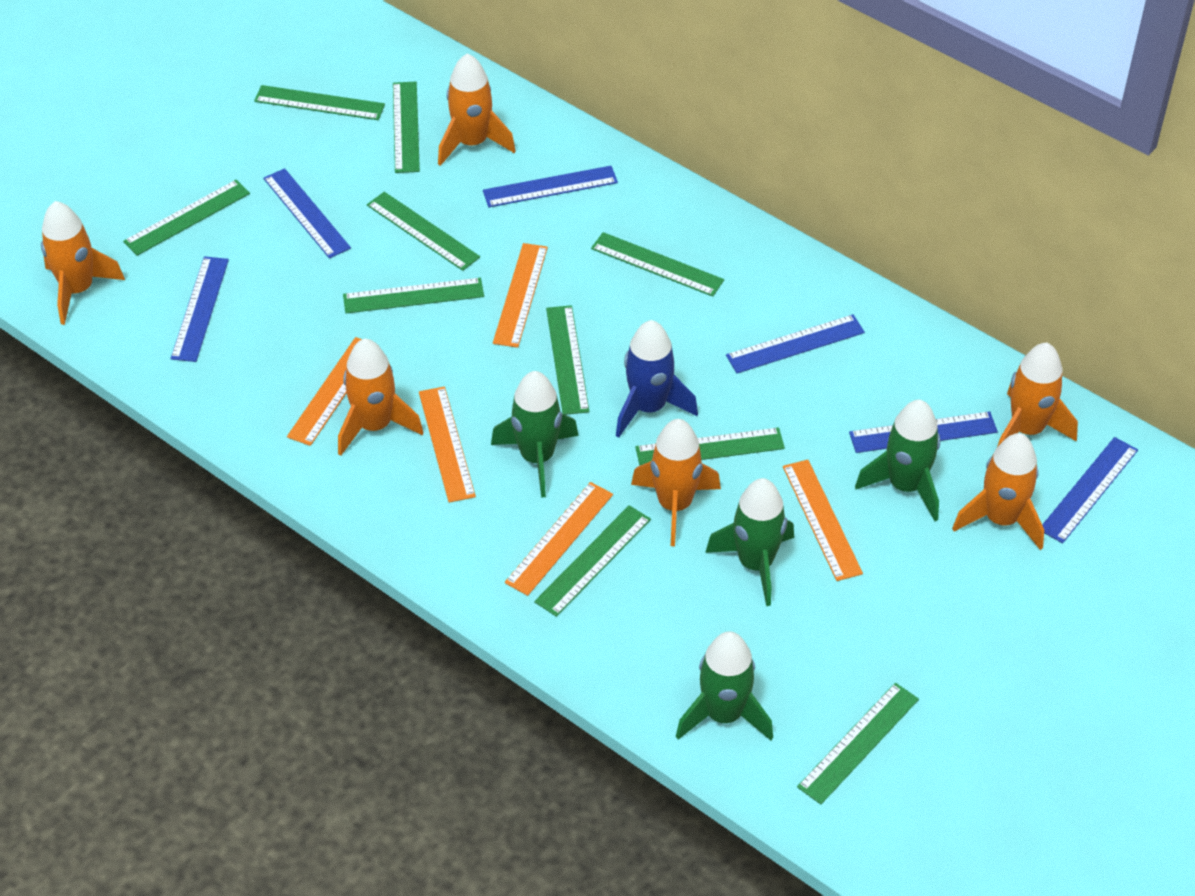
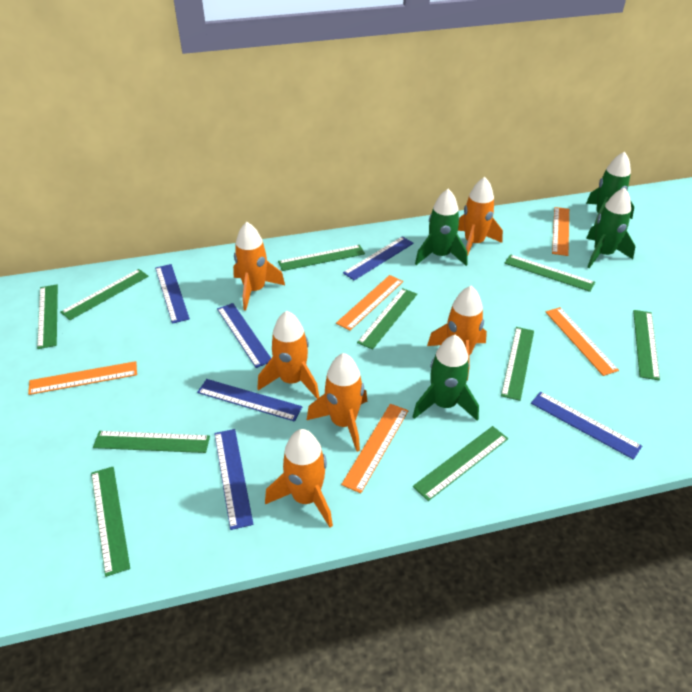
blue rocket: [616,320,698,438] = 1 -> none = 0

